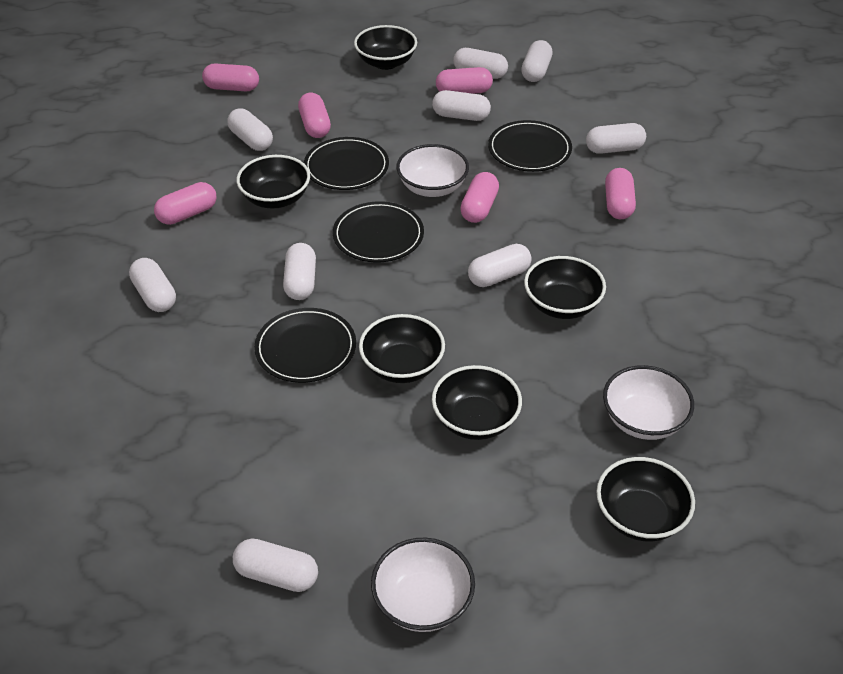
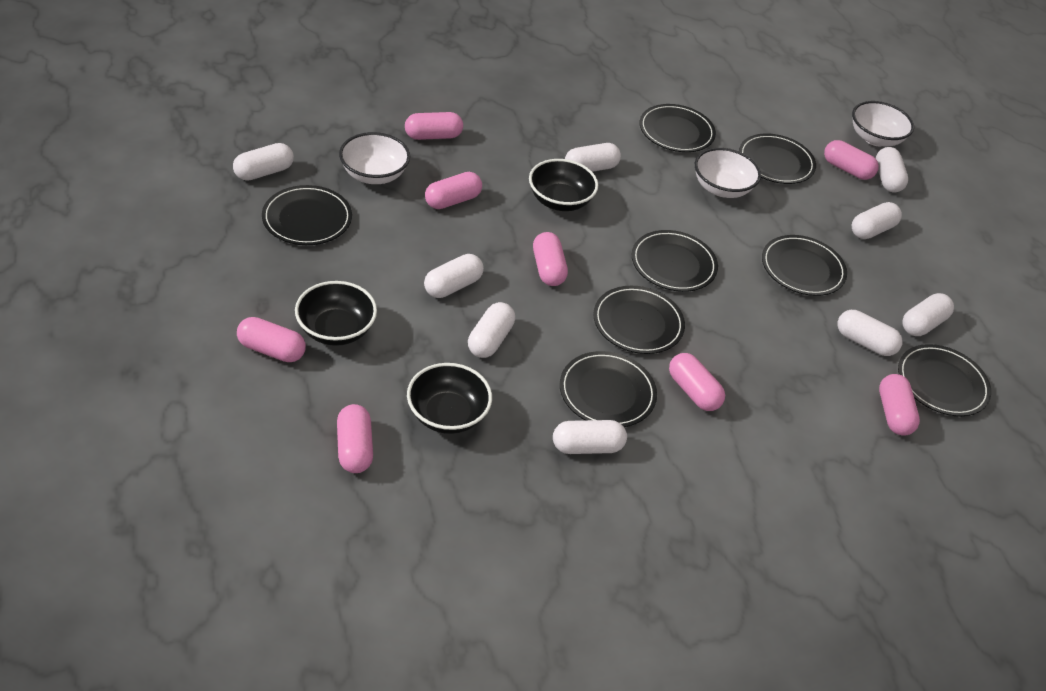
black bowl: [236,155,310,209] [354,25,417,70] [359,314,445,383] [432,365,522,440] [524,256,606,319] [596,457,695,542] = 6 -> [295,281,377,346] [407,363,492,434] [529,159,598,211] = 3
black plate: [254,308,356,383] [304,137,389,190] [333,201,424,262] [488,120,572,172] = 4 -> [262,185,352,245] [560,351,657,427] [593,286,685,354] [632,230,718,292] [639,104,716,152] [739,133,816,184] [762,235,847,296] [898,344,991,416] = 8
pink capsule: [154,182,216,225] [202,63,259,91] [298,93,331,138] [436,67,493,94] [460,172,499,223] [605,168,636,219] = 6 -> [237,317,306,362] [337,404,373,473] [405,112,463,140] [425,172,482,209] [533,232,568,286] [669,353,725,411] [824,140,879,180] [879,374,920,436] = 8

